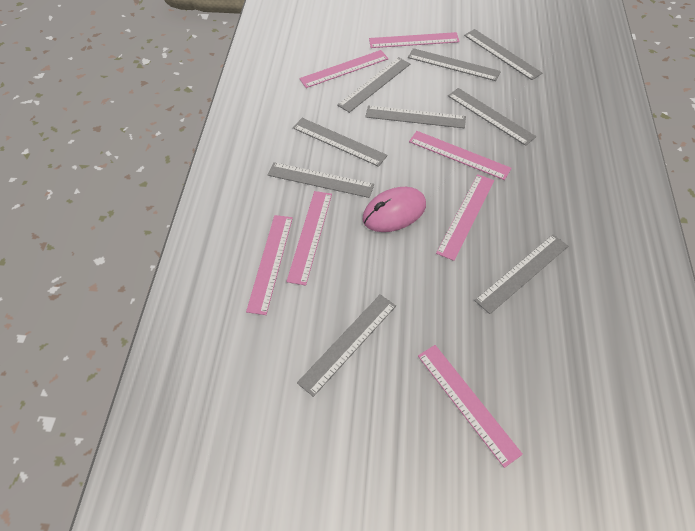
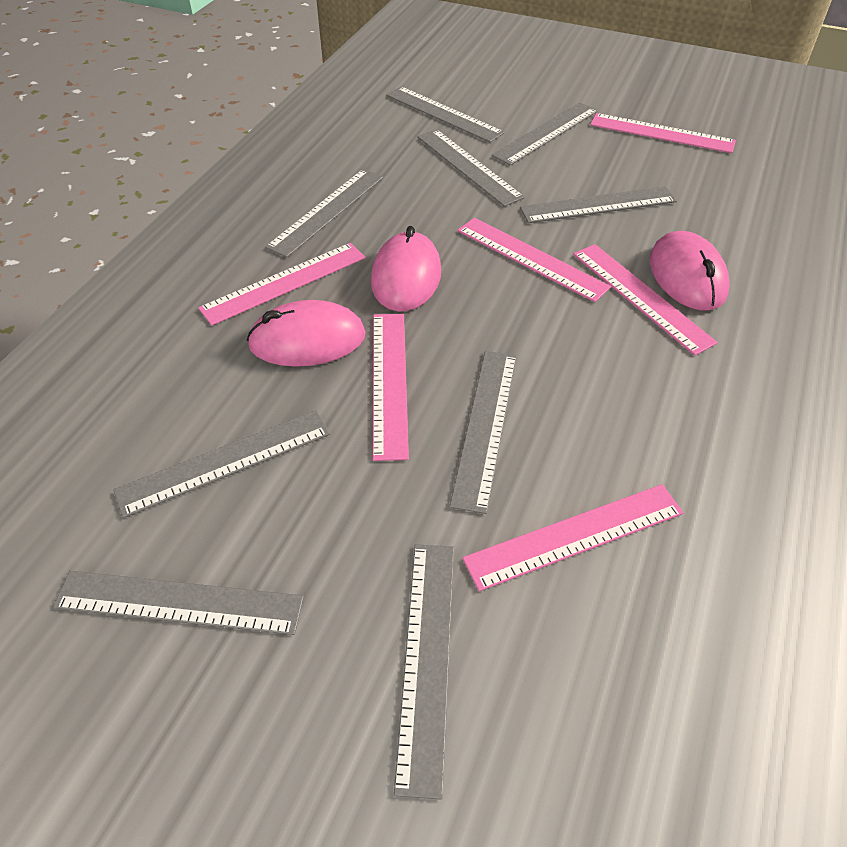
pink mouse: [362,187,426,232] = 1 -> [247,300,366,367] [371,226,441,311] [649,231,729,310] = 3
pink ruler: [246,215,293,315] [286,191,332,286] [299,50,388,88] [369,32,459,48] [409,131,511,180] [418,345,523,468] [436,174,494,261] = 7 -> [198,243,366,325] [373,314,409,461] [457,218,611,302] [462,484,684,591] [573,244,718,356] [590,113,736,153] = 6

